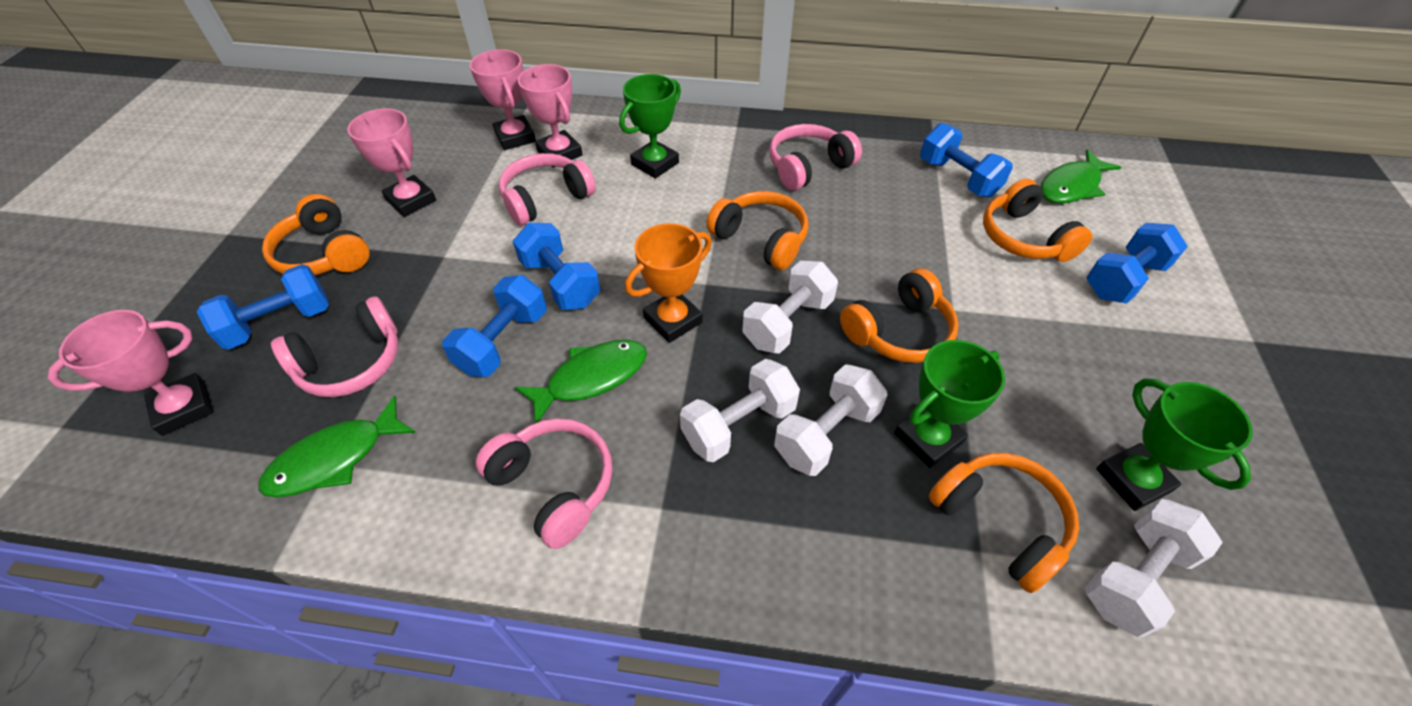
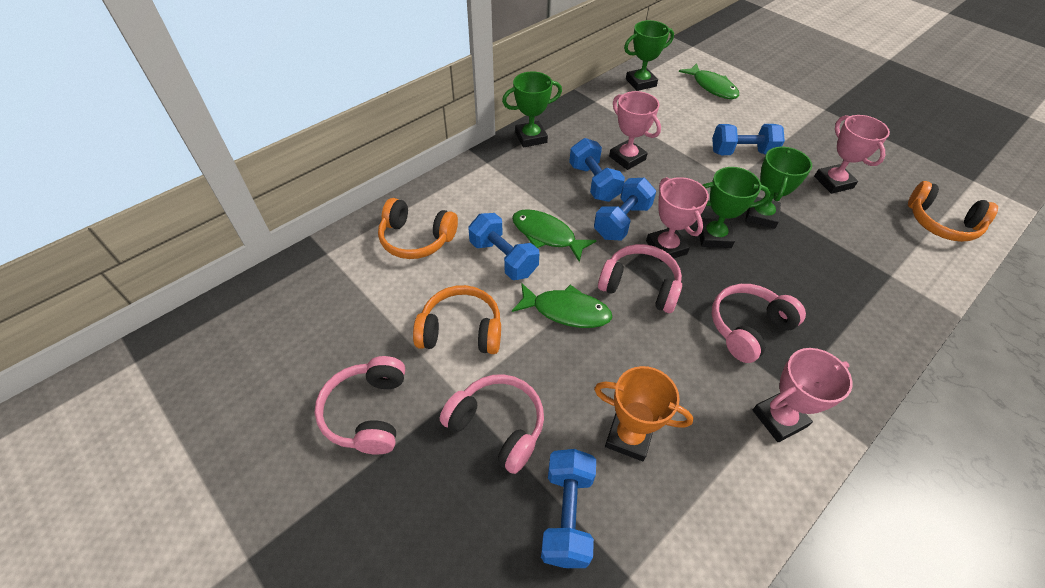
green trophy: [619,74,681,179] [894,340,1005,468] [1096,379,1253,511] = 3 -> [502,72,562,148] [624,20,674,91] [697,167,771,248] [745,147,812,229] = 4
orange headphones: [262,194,369,275] [706,191,808,270] [840,268,959,363] [928,453,1079,593] [983,178,1093,262] = 5 -> [378,198,458,259] [413,285,501,354] [908,181,998,242] = 3
white dumbbell: [680,359,800,462] [742,261,838,353] [774,364,887,476] [1085,499,1223,637] = 4 -> none = 0

